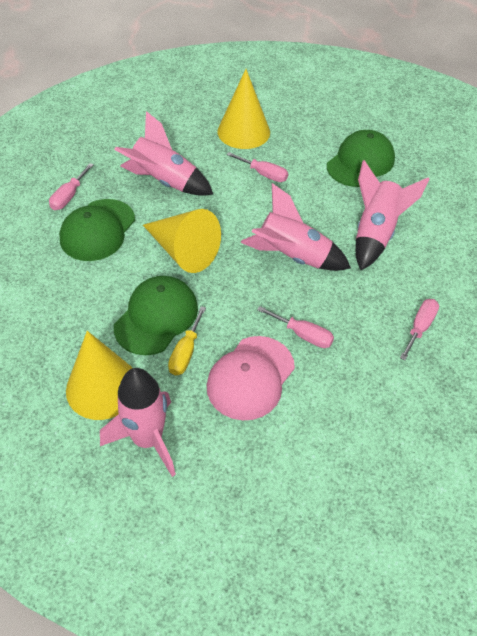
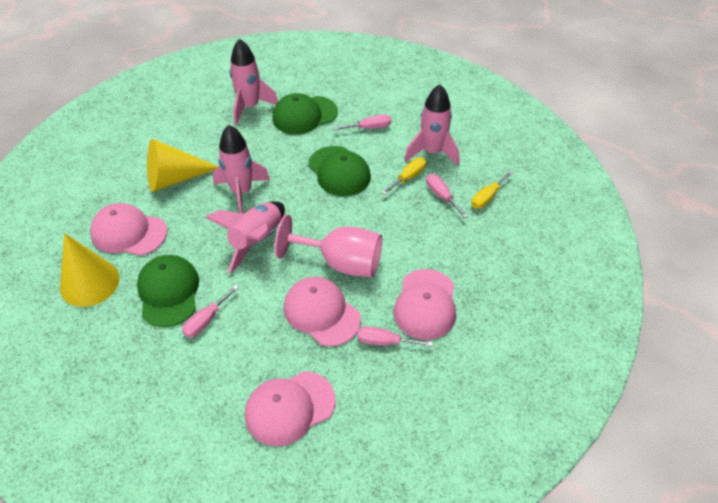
pink cap: [207,336,295,420] = 1 -> [90,203,167,256] [245,371,336,446] [284,277,361,347] [394,269,456,340] = 4
pink goblet: none = 0 -> [275,214,382,277] = 1
yellow cone: [66,331,132,420] [143,209,221,273] [217,69,270,149] = 3 -> [60,233,120,307] [147,139,218,192] = 2
yellow screwdriver: [168,306,206,375] = 1 -> [382,157,426,195] [471,171,513,209] = 2

